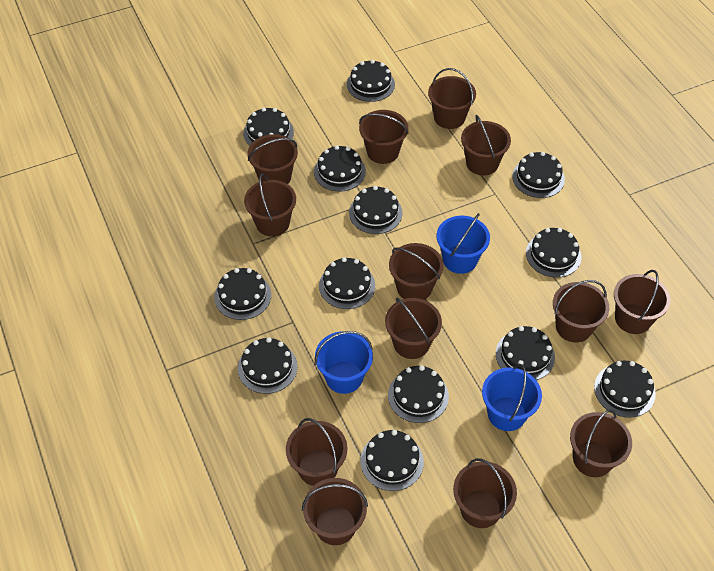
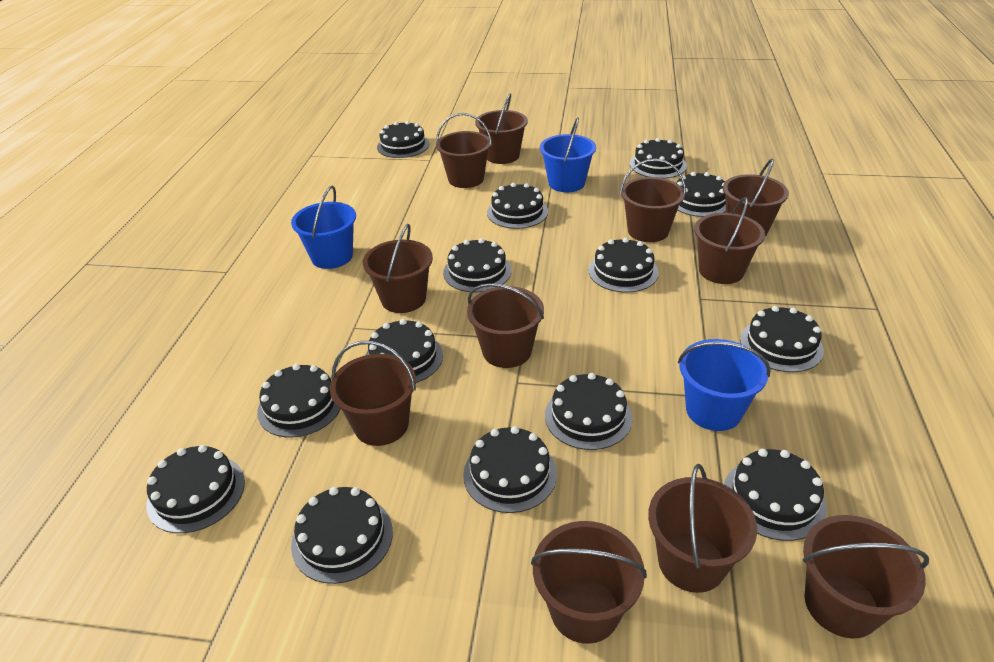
black cake: [214,268,271,320] [238,337,298,394] [243,108,294,146] [314,145,366,192] [319,257,375,309] [347,60,395,102] [349,186,402,234] [360,430,424,491] [388,366,449,423] [496,326,555,380] [512,152,565,198] [526,228,581,278] [594,361,656,418] = 13 -> [147,445,245,533] [257,364,341,438] [291,487,393,584] [366,319,443,383] [377,121,429,158] [443,238,512,292] [463,426,557,513] [487,183,548,229] [545,373,632,450] [589,238,659,292] [630,138,687,179] [676,172,726,217] [724,449,827,541] [740,306,824,372] = 14
brown bucket: [244,173,296,237] [248,134,298,184] [286,418,347,486] [302,478,368,545] [359,110,408,164] [385,297,442,359] [389,243,444,300] [428,68,476,129] [453,458,517,528] [461,115,511,176] [553,280,609,343] [570,409,632,477] [614,270,670,334] = 13 -> [330,341,416,446] [363,224,433,313] [436,113,492,188] [467,283,544,368] [475,93,528,164] [531,521,647,644] [620,159,686,242] [648,464,757,593] [694,197,765,284] [723,158,789,236] [803,515,929,638] = 11

